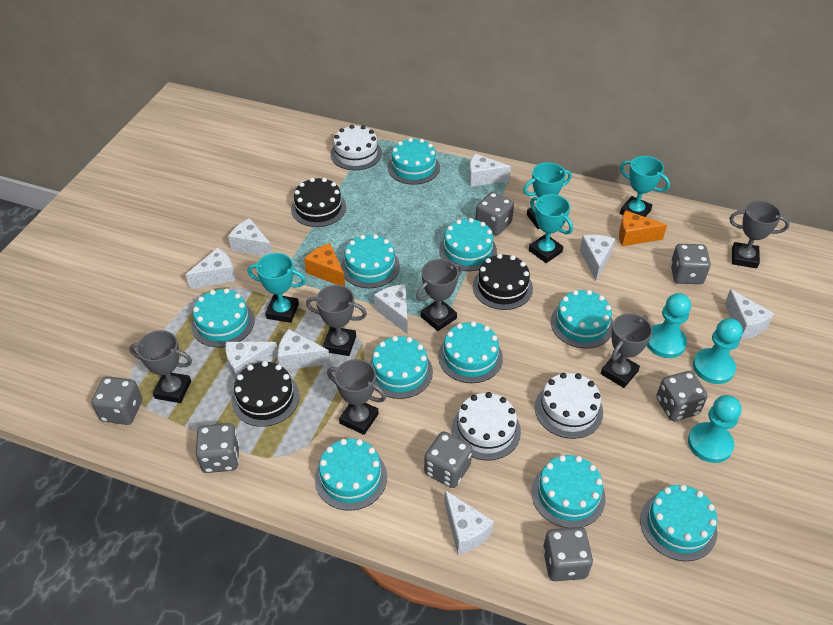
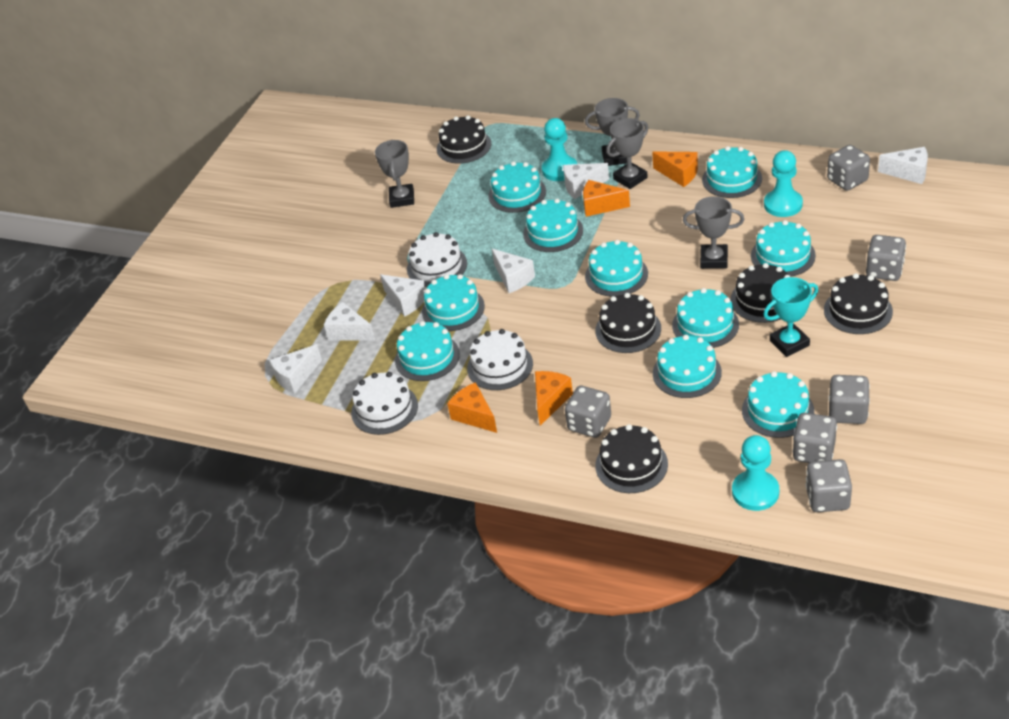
black cake: [232,361,300,427] [291,178,346,227] [473,254,533,310] = 3 -> [437,115,491,164] [595,293,661,353] [595,424,668,493] [731,263,790,323] [824,273,893,334] = 5
grey dice: [91,376,142,425] [196,423,239,473] [424,431,472,488] [476,192,514,235] [543,527,593,581] [656,371,708,421] [670,244,711,284] = 7 -> [565,386,611,438] [793,413,837,463] [805,459,852,512] [827,145,870,191] [828,375,870,424] [866,235,906,281] = 6
grey trophy: [129,330,192,403] [306,285,367,356] [327,359,386,435] [416,259,463,331] [601,313,653,388] [729,201,790,268] = 6 -> [375,140,414,208] [585,98,640,166] [607,118,648,189] [683,196,744,269] = 4
orange cheese: [304,243,345,286] [619,210,667,246] = 2 -> [447,382,497,433] [535,371,573,426] [583,180,630,217] [652,151,698,187] = 4
turquoise trophy: [248,253,306,323] [523,162,572,229] [529,194,573,263] [620,156,670,217] = 4 -> [763,277,818,357] = 1
white cheese: [186,248,236,289] [225,342,278,380] [228,218,272,256] [278,329,330,370] [374,284,408,334] [444,490,494,555] [469,154,511,187] [580,235,615,281] [724,289,774,340] = 9 -> [269,344,322,394] [324,302,375,341] [380,274,426,317] [492,249,535,293] [563,163,609,199] [878,147,928,184] = 6

